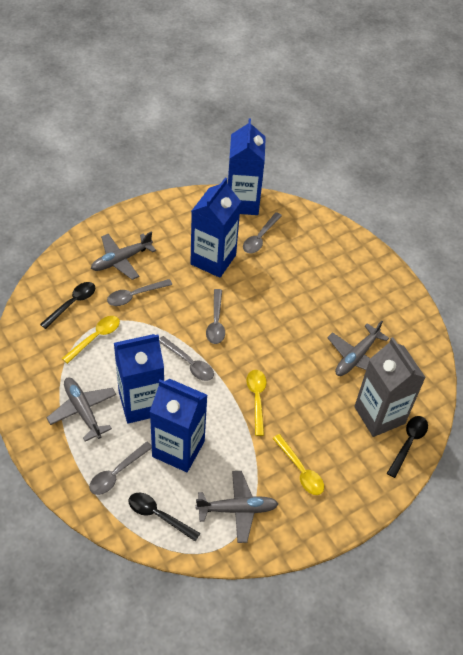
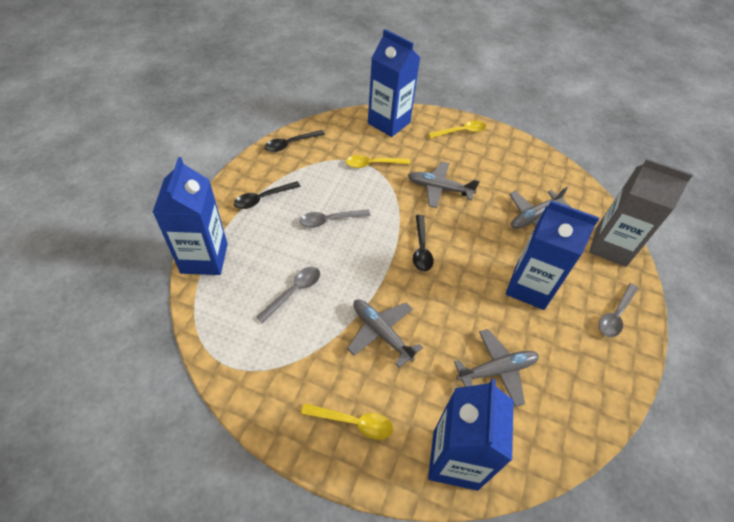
grey spoon: [89,441,152,495] [107,279,172,306] [159,336,214,381] [206,289,225,344] [243,212,282,253] = 5 -> [256,267,320,323] [300,209,370,228] [599,283,639,337] = 3

